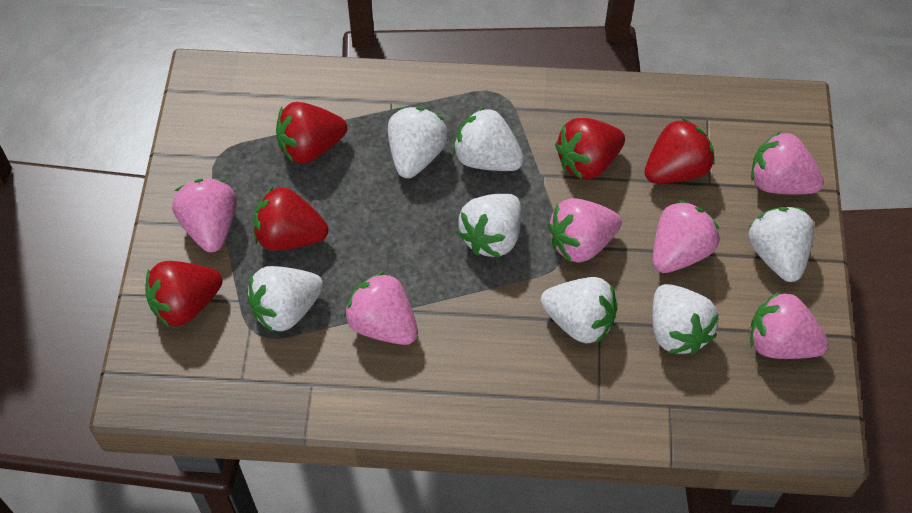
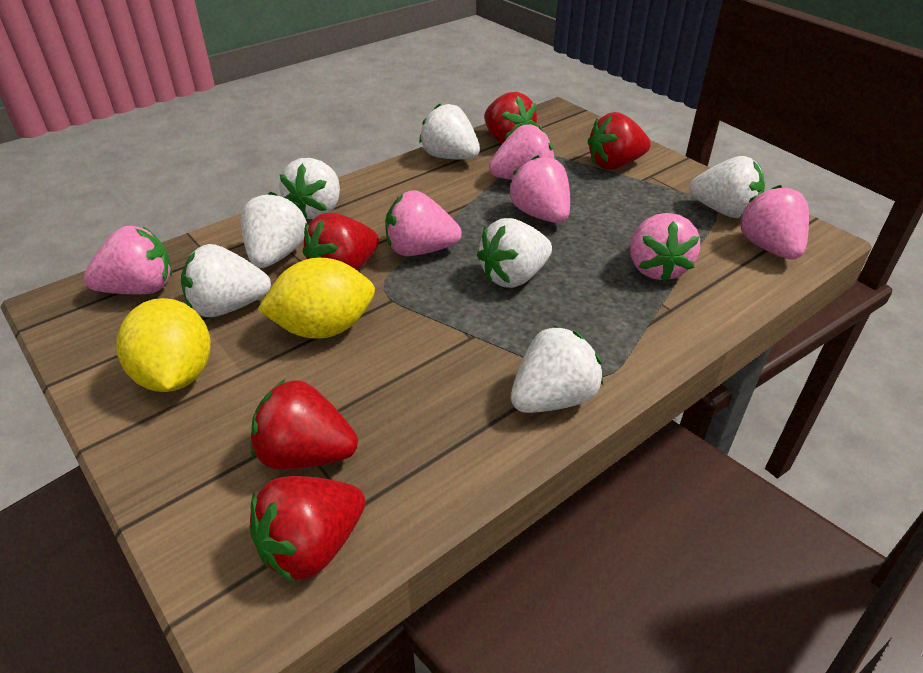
yellow lemon: none = 0 -> [116,298,211,392] [257,258,375,339] = 2

